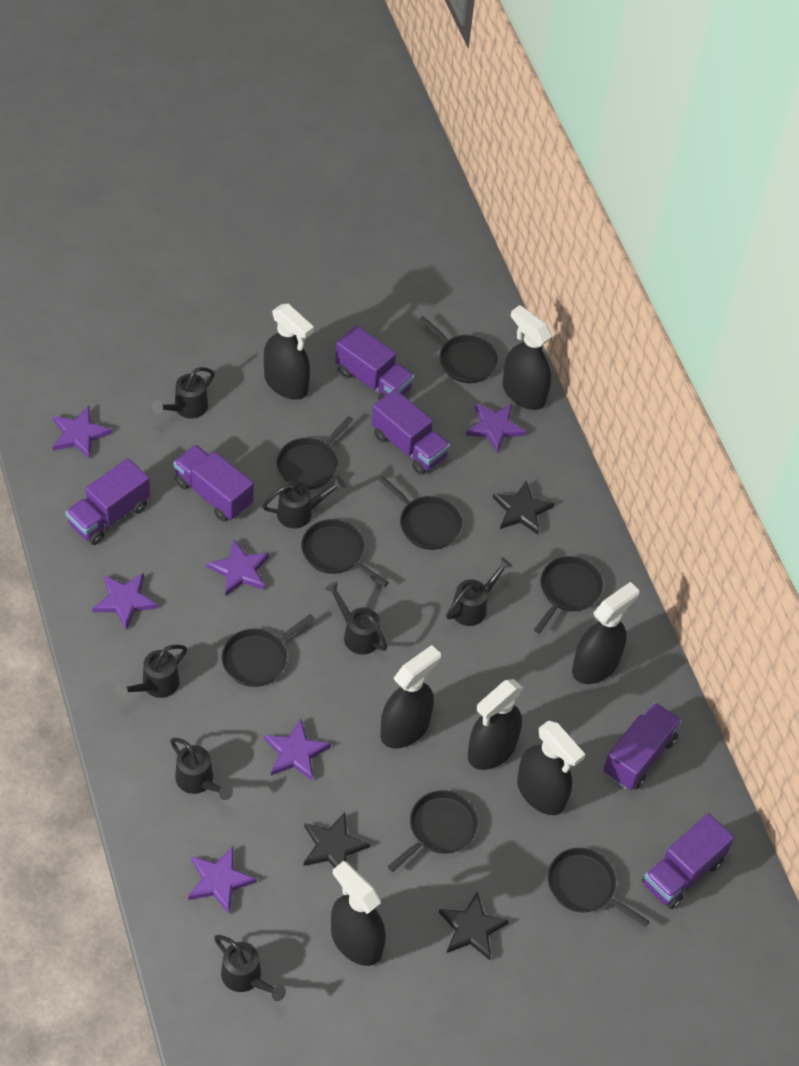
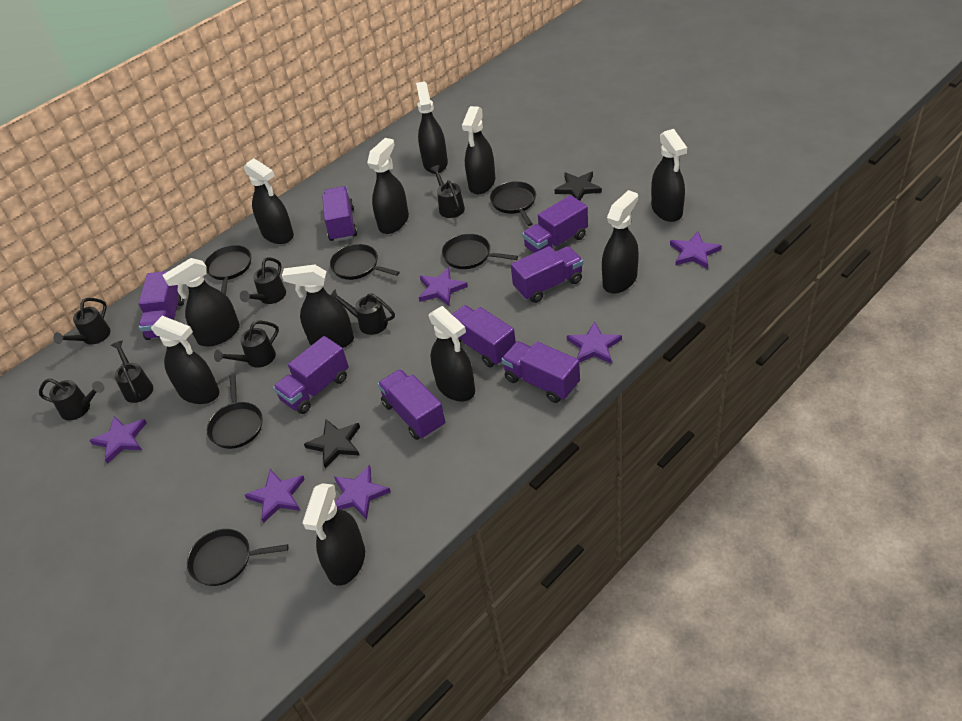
black pan: [222,614,315,687] [277,416,353,490] [301,519,389,587] [379,476,462,550] [387,790,478,872] [419,316,498,383] [534,556,603,634] [548,848,649,927] = 8 -> [187,529,288,586] [205,245,251,295] [207,375,263,449] [330,244,400,280] [442,234,518,269] [490,181,536,226] = 6
black spray bottle: [264,304,314,400] [331,861,386,966] [380,645,441,749] [468,679,523,770] [503,305,552,410] [517,721,585,815] [572,582,639,684] = 7 -> [151,316,220,404] [163,258,240,347] [244,158,294,244] [282,265,354,348] [302,483,365,586] [367,138,409,234] [416,81,448,174] [429,306,475,401] [462,106,495,194] [602,190,639,293] [651,129,687,222] = 11
black star: [304,813,370,868] [439,891,509,960] [493,481,554,535] = 3 -> [304,419,360,469] [555,172,602,201] = 2
purple truck: [65,458,150,545] [173,445,254,522] [335,325,414,400] [371,389,450,475] [603,702,682,790] [642,813,734,909] = 6 -> [138,271,184,340] [273,336,349,414] [322,186,357,242] [378,369,445,440] [452,305,516,367] [501,341,580,403] [511,246,583,303] [522,195,588,253] = 8

